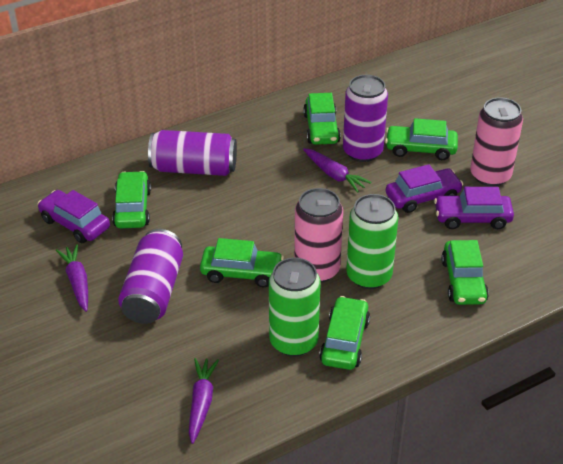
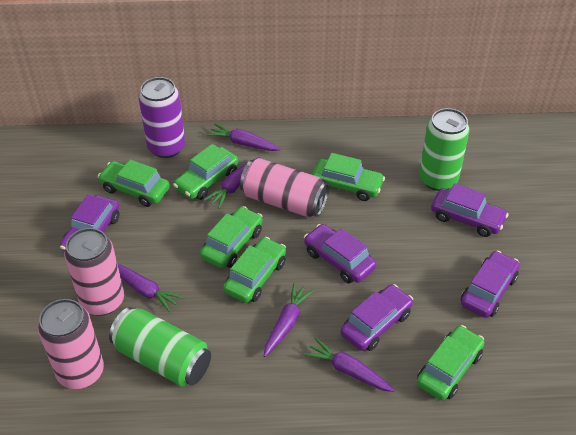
pink can: [294,188,343,283] [470,97,523,187] = 2 -> [38,299,104,389] [64,228,124,316] [240,158,329,217] = 3
purple can: [118,229,183,324] [148,130,237,176] [343,75,388,162] = 3 -> [139,77,185,158] = 1
purple car: [37,190,110,243] [386,164,464,213] [434,187,514,229] = 3 -> [60,195,120,252] [304,224,376,283] [340,284,413,351] [431,183,508,237] [460,251,520,318] = 5
purple carrot: [56,244,88,312] [189,358,219,444] [303,148,371,193] = 3 -> [118,264,184,312] [204,157,261,209] [207,123,281,151] [264,283,314,357] [304,338,395,392] = 5

